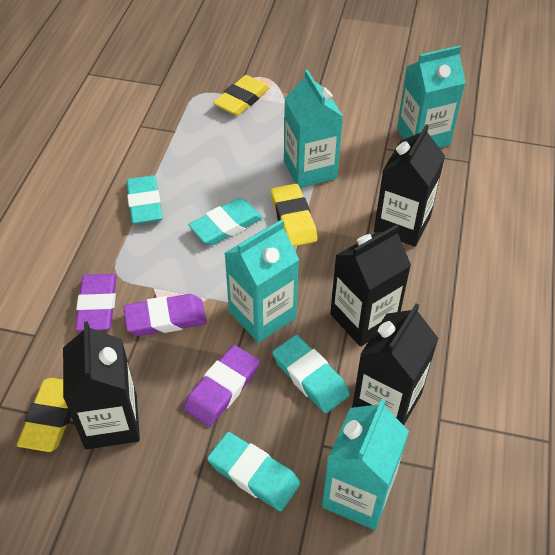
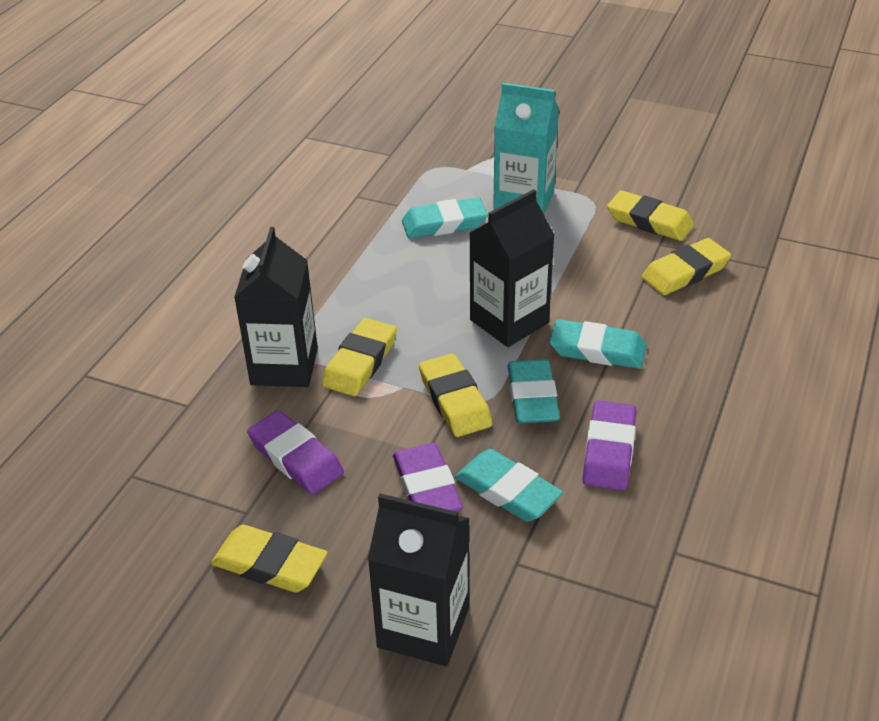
black carton: [63,321,140,449] [330,225,411,347] [352,303,439,425] [374,124,445,247] = 4 -> [234,227,318,387] [368,494,470,666] [470,189,555,347] = 3
turquoise carton: [225,220,299,343] [284,70,343,188] [322,399,409,530] [397,45,466,148] = 4 -> [493,83,559,214] = 1
yellow eraser: [17,378,71,452] [213,75,270,116] [271,184,317,246] = 3 -> [211,525,328,592] [322,318,397,396] [419,353,492,437] [607,190,694,241] [642,238,731,295] = 5

